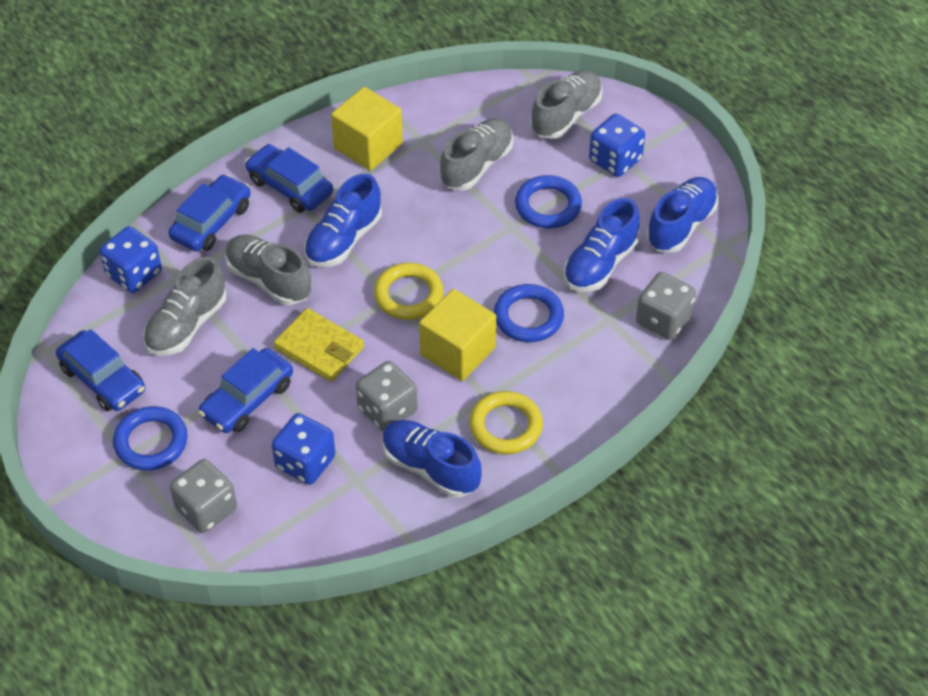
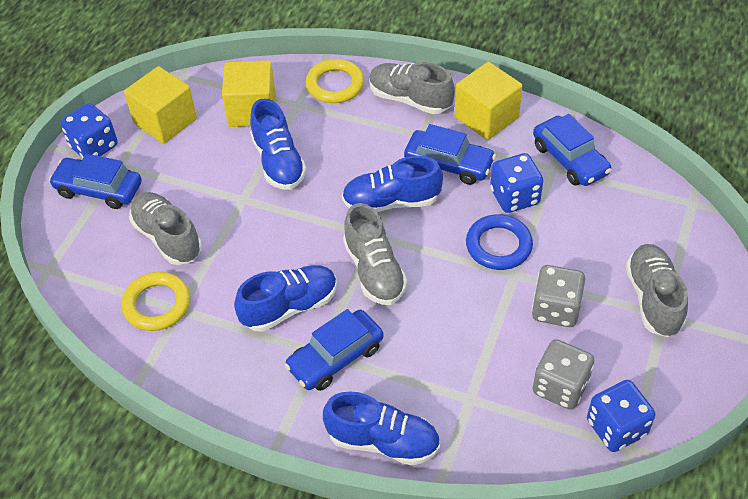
blue ring: [113,406,188,470] [494,284,564,342] [515,175,582,229] = 3 -> [466,214,533,270] = 1
grey dice: [170,459,237,533] [356,361,418,432] [636,272,696,340] = 3 -> [532,265,585,327] [533,339,594,410] = 2
yellow cube: [331,87,403,171] [419,289,496,381] = 2 -> [124,66,197,144] [222,60,276,127] [455,62,523,140] = 3
yellow wallet: [274,308,364,382] = 1 -> none = 0

